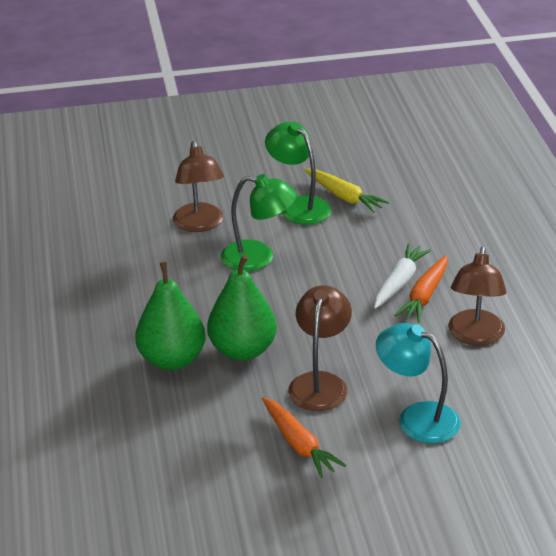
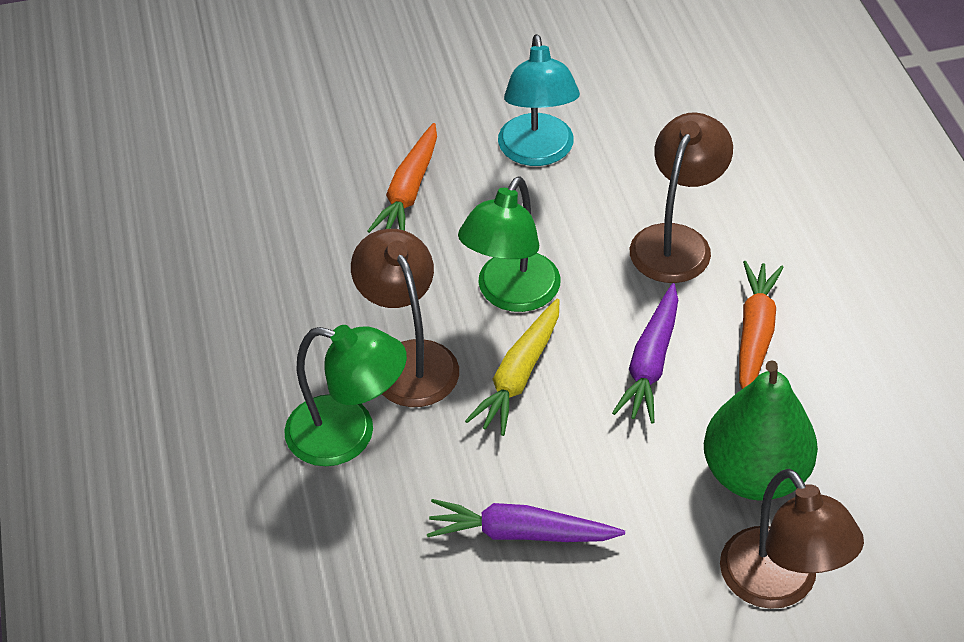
green pear: [135,262,206,370] [207,254,277,361] = 2 -> [704,360,818,501] = 1
purple carrot: none = 0 -> [427,499,625,542] [612,283,678,423] = 2
white carrot: [374,243,432,309] = 1 -> none = 0

